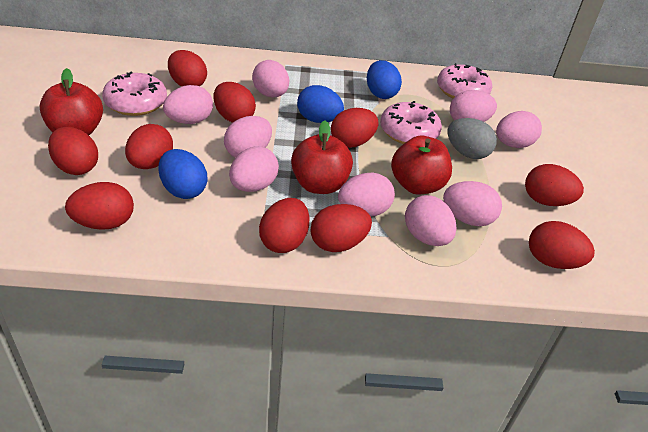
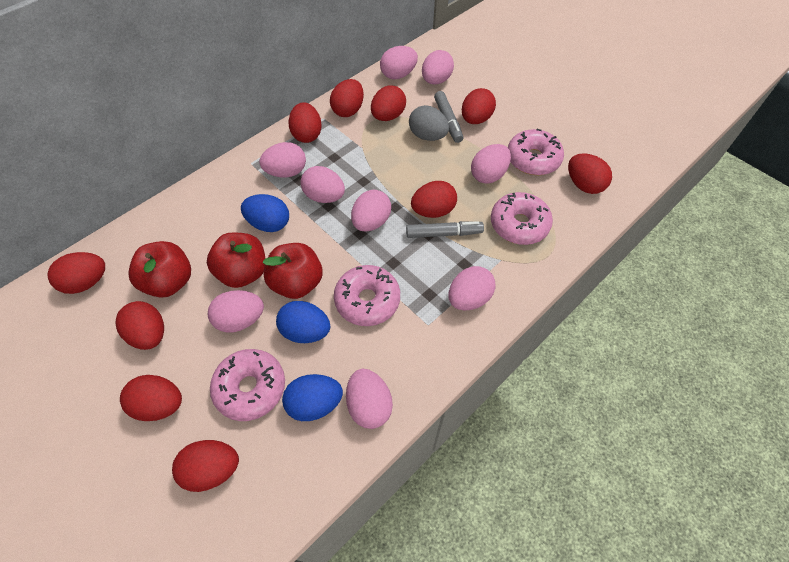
grey marker: none = 0 -> [406,221,484,238] [434,91,463,143] = 2
pink donut: [102,72,167,116] [380,101,442,144] [437,63,492,99] = 3 -> [210,349,285,421] [334,265,400,326] [491,192,553,245] [508,129,564,175] = 4

